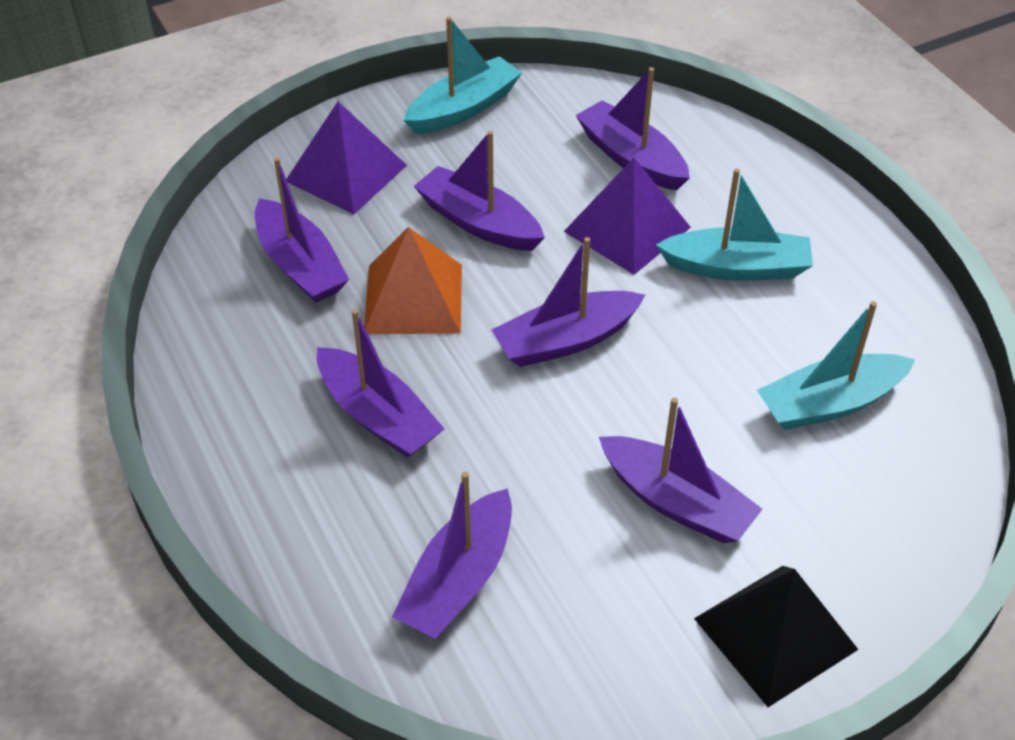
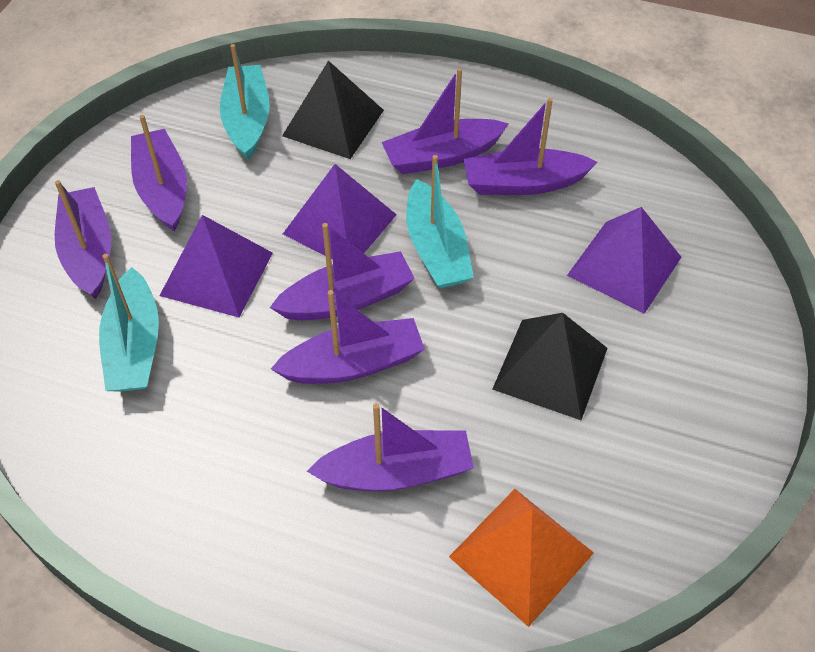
black pyramid: [694,566,859,707] = 1 -> [282,61,384,159] [492,313,608,420] = 2
purple pyramid: [286,102,407,214] [564,158,691,275] = 2 -> [159,215,273,317] [283,164,397,259] [567,207,681,314] = 3

